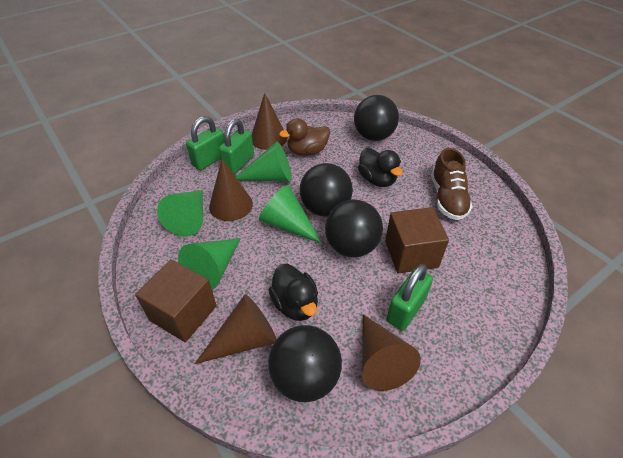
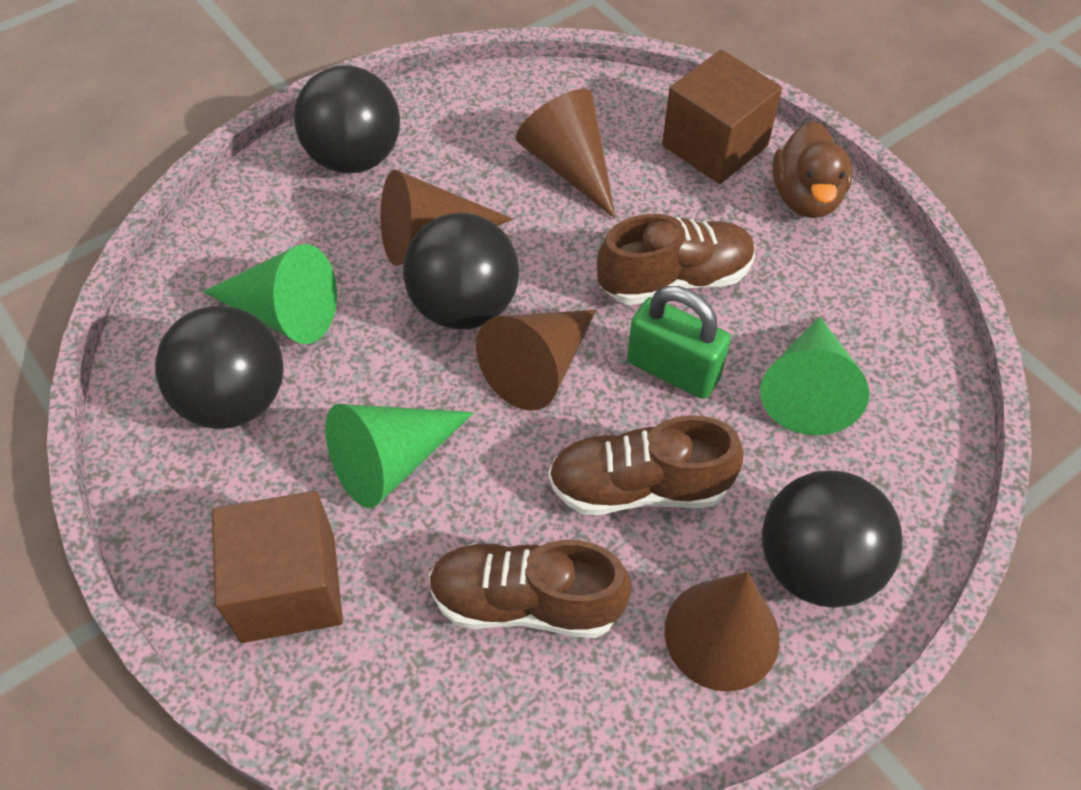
black duck: [269,264,318,321] [358,147,403,187] = 2 -> none = 0
brown shoe: [431,148,473,220] = 1 -> [429,540,632,638] [548,415,744,515] [597,214,755,305] = 3
green cone: [157,190,203,236] [178,238,241,290] [236,142,292,182] [259,185,323,244] = 4 -> [203,244,337,344] [325,404,474,508] [760,316,869,435] = 3
green padlock: [186,116,225,170] [219,119,254,174] [387,264,433,331] = 3 -> [627,286,731,399] = 1

